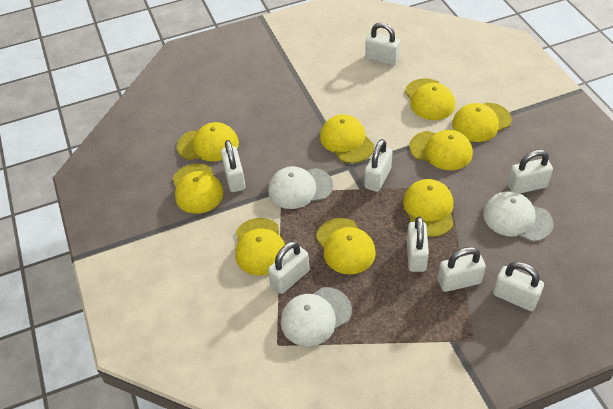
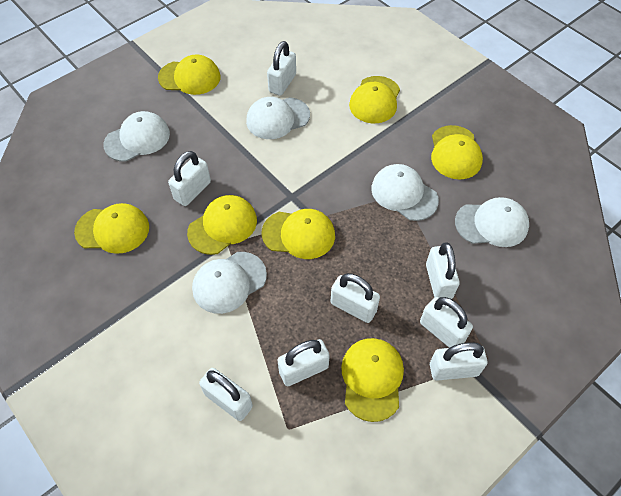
white cap: [268,166,333,209] [281,287,352,346] [483,191,554,242] = 3 -> [104,111,170,162] [192,252,267,314] [246,97,310,139] [371,164,439,221] [455,197,529,247] = 5
yellow cap: [173,164,224,214] [177,122,239,161] [235,218,285,276] [316,218,376,275] [320,114,374,163] [403,179,454,237] [405,78,455,120] [409,130,473,170] [452,103,512,142] = 9 -> [74,203,149,254] [158,54,220,95] [187,195,257,255] [261,209,335,259] [341,338,404,422] [349,76,400,123] [431,125,483,179] = 7

